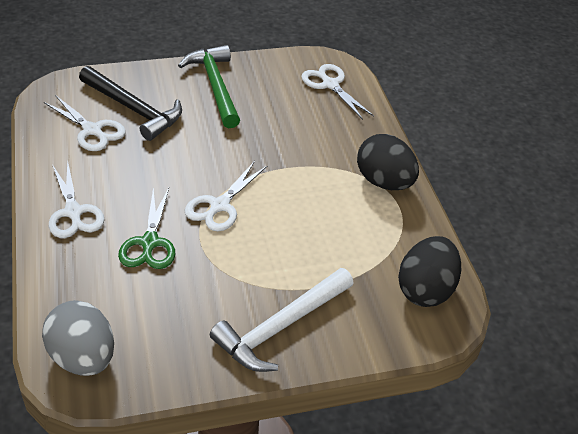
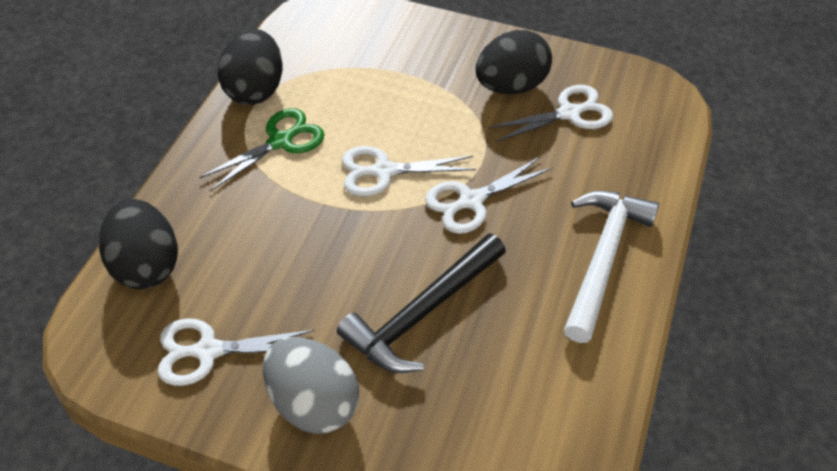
black egg: [357,134,419,190] [398,236,461,307] = 2 -> [99,199,178,289] [218,29,282,105] [475,30,552,94] = 3
green hammer: [178,45,240,128] = 1 -> none = 0

